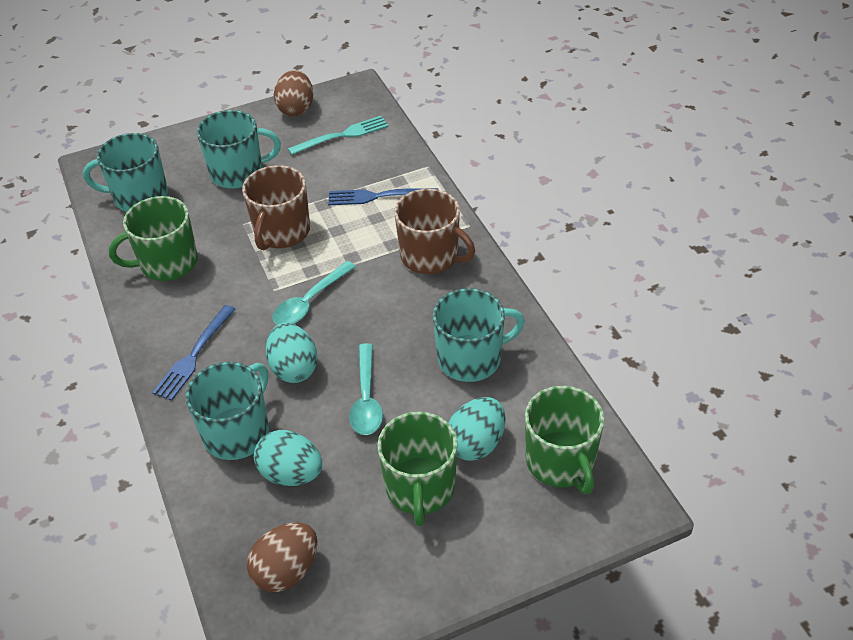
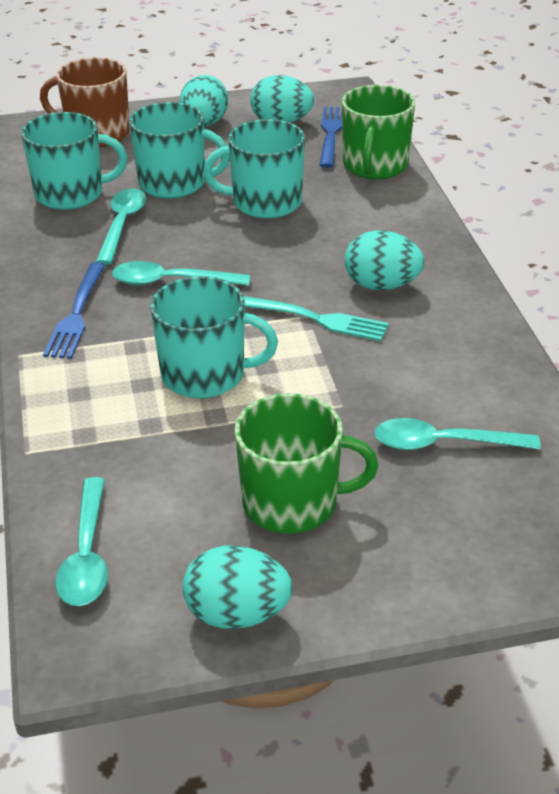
brown egg: [247,522,317,592] [274,70,313,116] = 2 -> none = 0
brown mug: [242,165,310,250] [394,189,475,274] = 2 -> [40,57,130,147] = 1
green mug: [109,196,198,281] [377,412,457,526] [525,386,604,494] = 3 -> [234,393,378,534] [342,85,415,179] = 2
turquoise egg: [254,430,322,486] [266,323,318,383] [448,397,506,461] = 3 -> [180,75,228,126] [183,546,292,629] [250,75,314,123] [345,230,424,290] = 4
turquoise spoon: [272,261,356,325] [349,343,383,435] = 2 -> [56,477,108,606] [96,188,147,265] [112,261,250,286] [374,418,540,450] = 4

